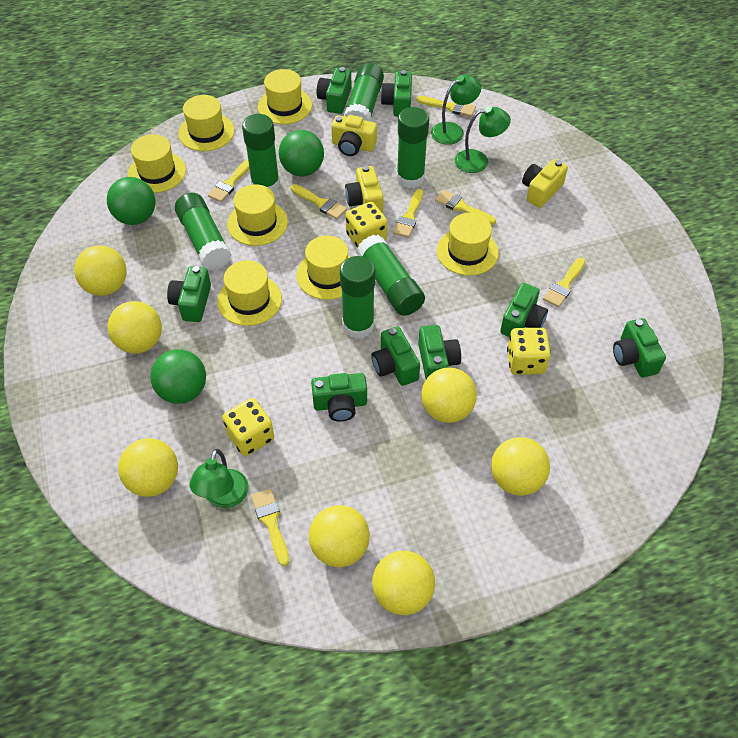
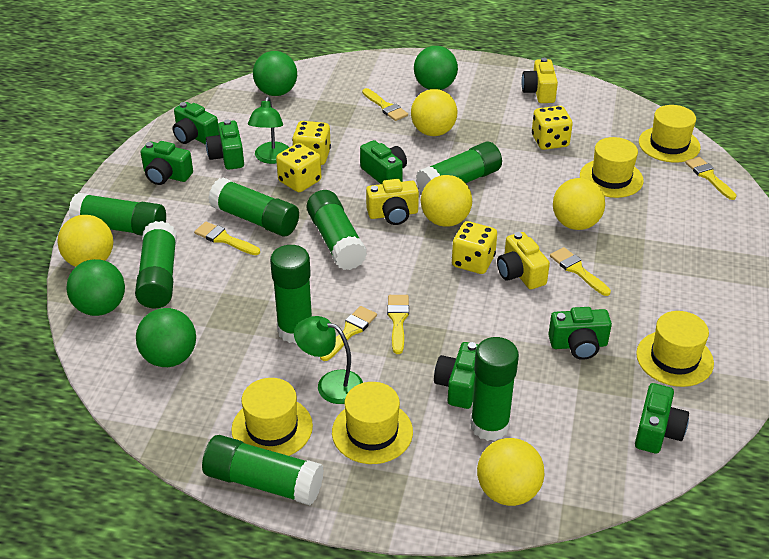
green ball: [107,177,156,225] [150,349,206,404] [279,130,324,176] = 3 -> [66,259,125,316] [136,308,196,367] [253,51,297,96] [414,46,458,90] = 4
green camera: [167,266,211,322] [311,373,367,422] [317,67,352,114] [371,326,420,386] [381,70,412,117] [418,325,461,379] [500,283,548,337] [613,318,666,378] = 8 -> [140,141,193,185] [173,102,219,145] [206,120,244,170] [360,140,407,184] [434,342,479,409] [548,307,612,360] [635,383,689,454] = 7
green glue stick: [175,193,232,270] [242,114,280,193] [340,256,375,339] [344,63,384,122] [357,235,425,316] [397,107,429,188] = 6 -> [69,193,166,236] [135,221,177,309] [202,435,324,505] [208,178,299,236] [270,245,312,343] [307,190,367,270] [416,142,502,193] [470,337,519,441] = 8
green lamp: [190,449,249,508] [431,75,481,145] [455,106,511,173] = 3 -> [248,96,289,164] [294,316,363,404] = 2
yellow ball: [74,245,127,296] [107,301,162,354] [118,438,178,497] [309,505,370,567] [372,551,435,615] [421,367,477,423] [491,437,550,496] = 7 -> [57,215,113,267] [411,89,457,136] [421,175,472,227] [477,438,544,506] [553,178,605,230] = 5
yellow brush: [208,159,250,202] [251,489,289,566] [291,184,347,219] [393,189,423,238] [417,96,476,117] [435,190,496,225] [543,258,585,307] = 7 -> [194,222,260,255] [320,306,377,361] [362,88,408,121] [387,295,409,354] [550,247,611,296] [685,157,737,200] = 6
yellow dice: [222,398,274,456] [345,202,387,248] [507,328,551,375] = 3 -> [276,143,321,192] [292,121,331,165] [452,221,497,274] [532,106,573,150] = 4
yellow hat: [128,134,186,193] [178,95,235,151] [217,260,282,326] [227,184,288,246] [258,69,312,124] [296,236,350,300] [437,213,499,276] = 7 -> [232,378,313,456] [332,382,413,464] [580,137,644,198] [636,311,714,387] [639,105,701,163] = 5

